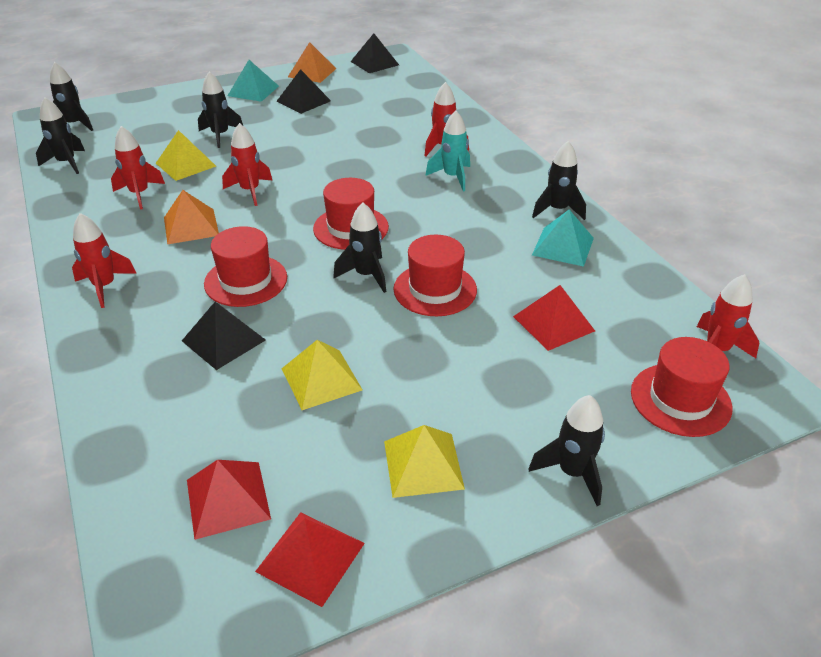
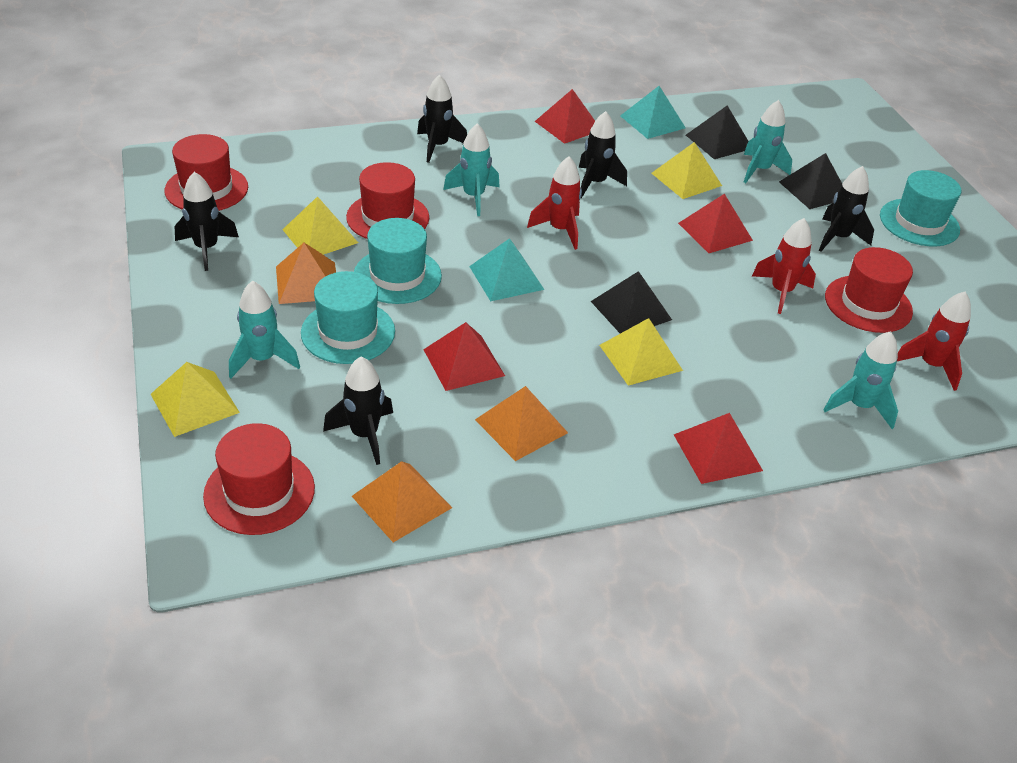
black rocket: [36,97,85,174] [50,62,93,131] [198,72,243,148] [333,203,386,293] [529,395,605,506] [532,141,586,220] = 6 -> [174,172,239,271] [323,356,393,465] [417,74,467,163] [579,111,627,198] [819,166,874,251] = 5
orange pyramid: [164,190,219,245] [288,42,336,83] = 2 -> [276,243,336,304] [352,461,452,542] [475,386,568,461] = 3
red pyramid: [187,460,271,540] [255,512,365,607] [513,285,595,351] = 3 -> [423,322,505,391] [535,89,595,144] [674,413,763,484] [678,194,753,253] = 4
red rocket: [72,213,137,308] [111,126,165,210] [222,123,273,206] [424,82,469,156] [697,274,759,358] = 5 -> [527,156,582,250] [752,218,816,314] [897,292,971,391] = 3
turquoise hat: none = 0 -> [301,271,395,364] [354,218,442,304] [880,170,961,246] = 3
turquoise rocket: [425,110,470,191] = 1 -> [229,281,300,378] [443,123,500,216] [744,100,792,183] [824,331,898,429] = 4
yellow pyramid: [156,130,216,181] [282,340,363,410] [384,425,465,498] = 3 -> [151,362,240,437] [282,196,358,255] [599,318,683,386] [651,142,722,199] = 4

